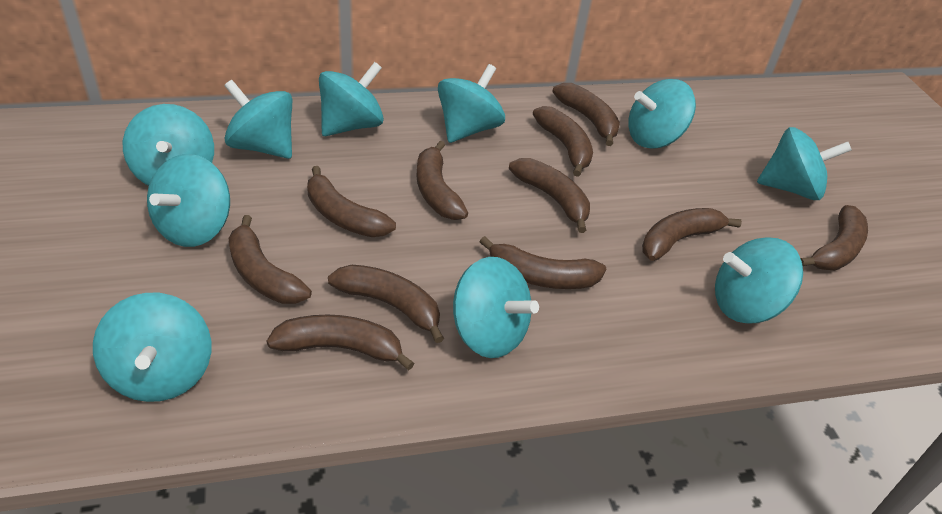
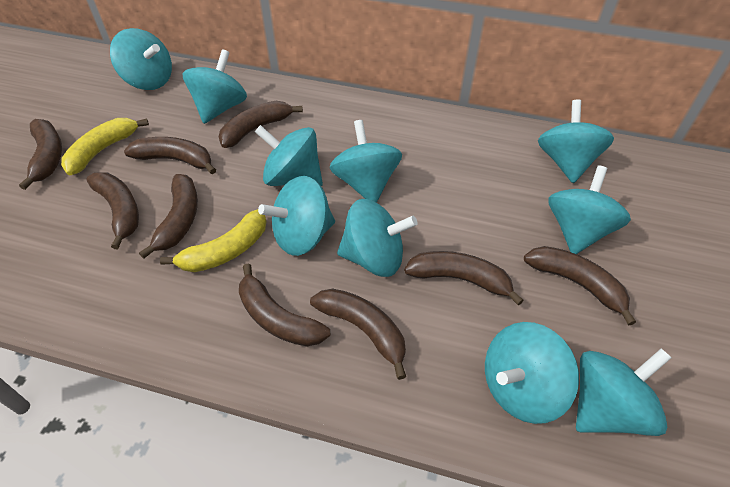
brown banana: [228,215,312,304] [267,315,414,370] [307,166,396,237] [328,265,444,343] [417,141,468,220] [480,236,606,289] [509,158,590,233] [533,106,593,177] [552,83,620,146] [642,208,742,261] [800,205,868,270] = 11 -> [19,119,62,190] [86,172,139,249] [124,137,216,174] [139,174,198,259] [219,101,303,148] [239,263,330,346] [310,289,406,380] [404,251,524,306] [524,246,636,326] = 9
yellow banana: none = 0 -> [61,118,149,175] [160,209,267,272] = 2

